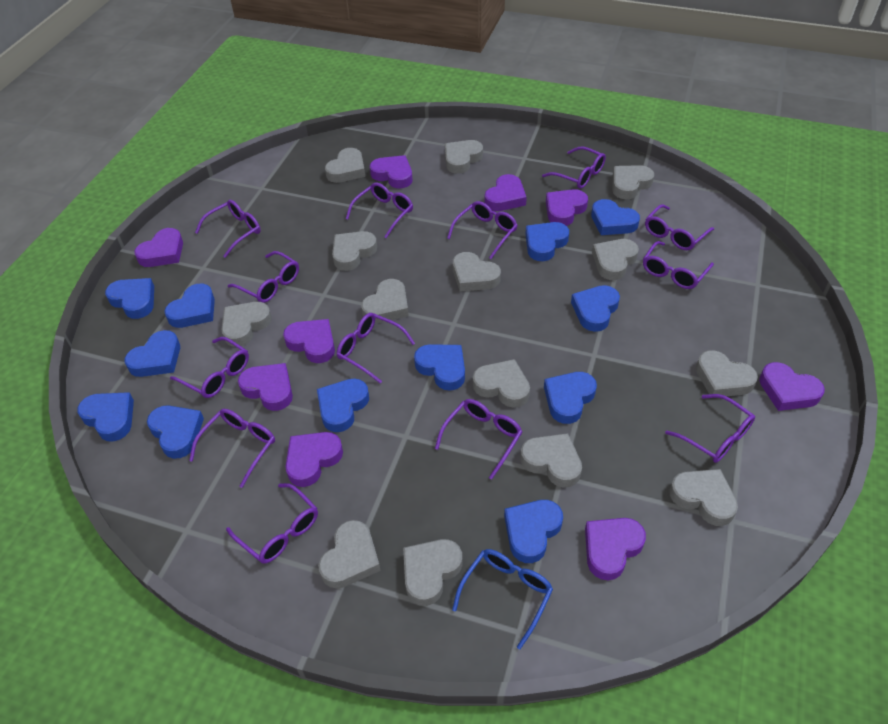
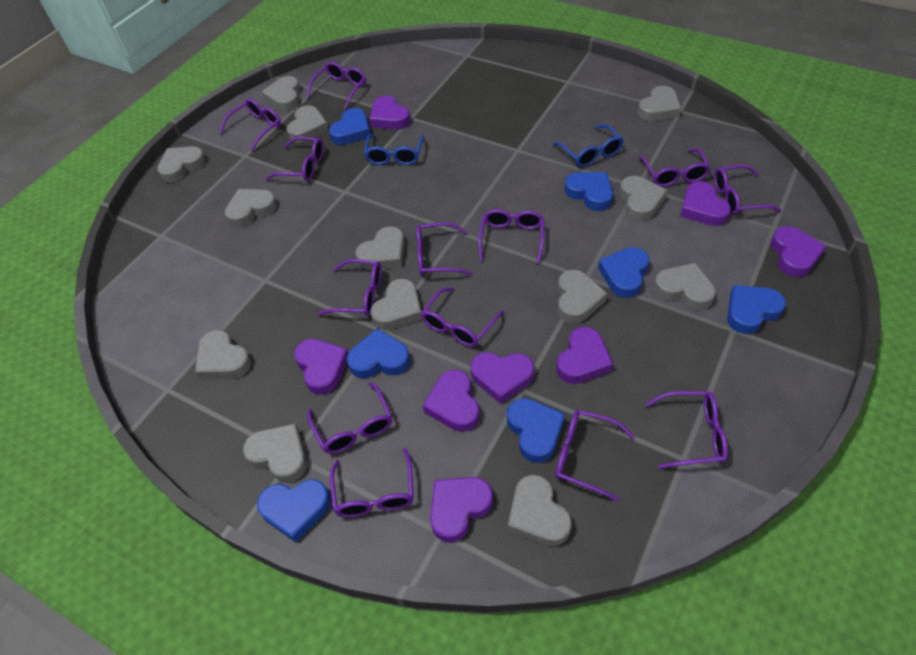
blue glasses: [452,549,553,649] = 1 -> [364,135,424,165] [553,124,624,167] = 2
blue heart: [77,392,134,442] [105,278,154,319] [124,330,180,377] [147,405,204,459] [164,284,215,328] [317,379,369,432] [414,344,465,391] [504,500,563,563] [525,222,569,261] [544,372,597,424] [571,285,620,332] [591,199,640,235] = 12 -> [257,479,331,543] [329,108,370,145] [347,328,410,378] [507,398,565,463] [564,172,613,211] [598,247,649,298] [727,285,786,334] = 7
grey heart: [221,302,272,347] [318,520,381,589] [325,148,365,183] [332,231,377,271] [361,279,409,323] [403,539,462,606] [445,140,483,174] [453,252,501,291] [473,359,530,408] [520,433,582,487] [592,239,639,280] [612,165,654,199] [669,469,738,526] [696,350,758,396] = 14 -> [157,146,206,183] [195,330,251,379] [225,189,277,227] [243,423,307,483] [262,76,301,111] [287,105,329,143] [355,226,405,270] [371,279,422,330] [508,475,572,546] [558,270,607,324] [620,176,667,221] [638,86,681,121] [654,263,716,310] = 13
purple heart: [134,228,183,267] [238,363,293,411] [283,319,335,363] [285,432,343,487] [370,155,412,188] [484,174,527,211] [546,189,588,226] [585,518,646,581] [759,362,825,411] = 9 -> [294,339,348,395] [370,96,410,130] [423,370,480,432] [430,477,493,543] [470,352,534,404] [556,327,613,384] [680,181,731,226] [771,226,826,277] = 8

